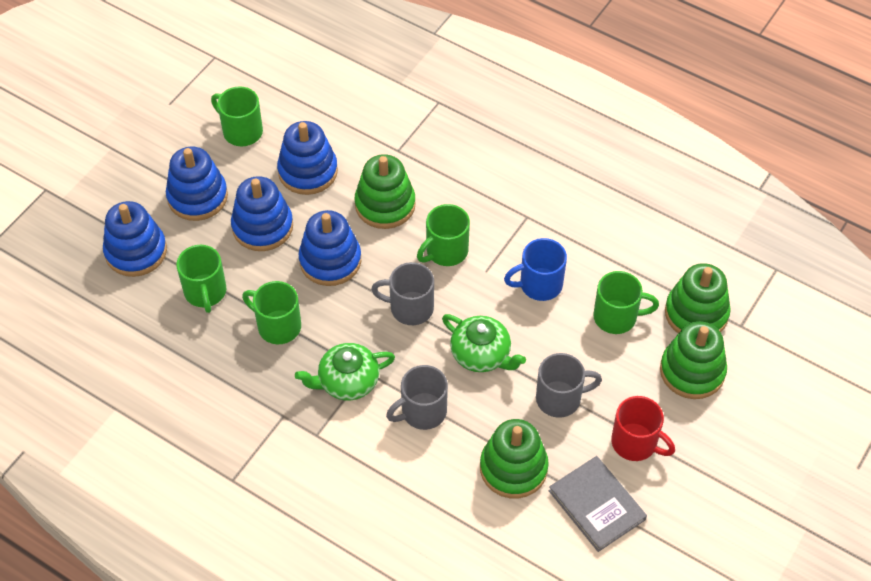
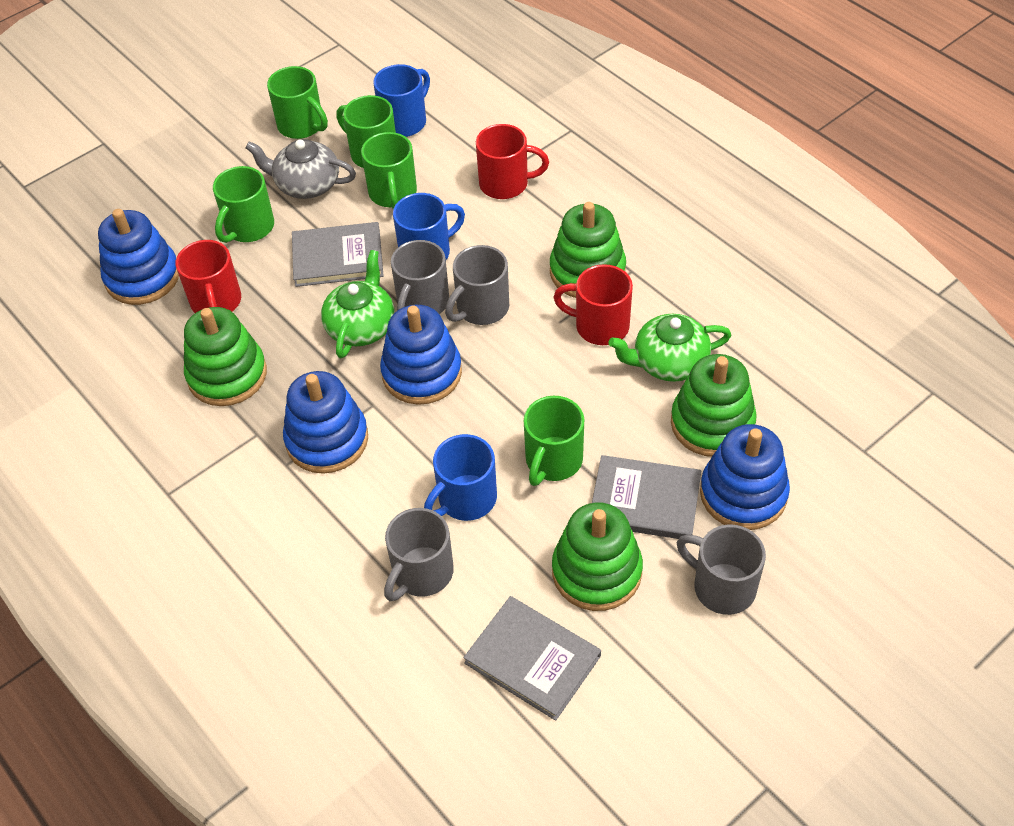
blue mug: [504,238,567,301] = 1 -> [373,64,430,137] [393,193,465,260] [424,434,497,521] = 3
blue stacking toy: [103,201,167,277] [166,147,228,221] [231,176,293,251] [277,121,338,195] [299,210,361,286] = 5 -> [98,209,179,305] [283,371,368,474] [380,305,462,405] [700,424,790,530] = 4
grey book: [549,456,647,552] = 1 -> [292,222,384,287] [464,596,601,721] [592,455,701,539] = 3
grey mug: [371,262,434,325] [386,365,448,430] [536,353,602,418] = 3 -> [384,508,454,601] [391,240,449,314] [445,245,509,325] [677,524,766,615] = 4
grey teapot: none = 0 -> [245,139,356,199] = 1
red mug: [611,396,675,461] = 1 -> [176,240,241,313] [476,124,549,199] [553,264,633,345] = 3

